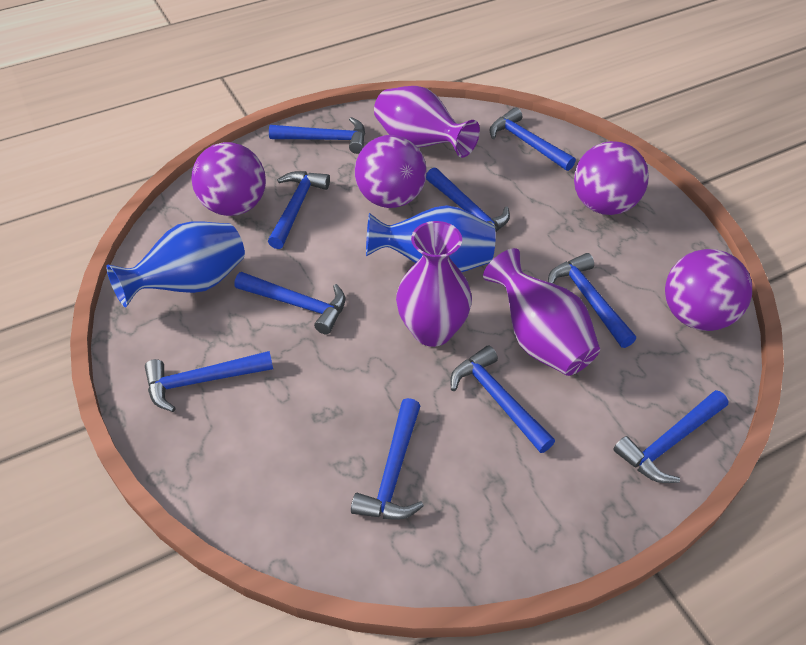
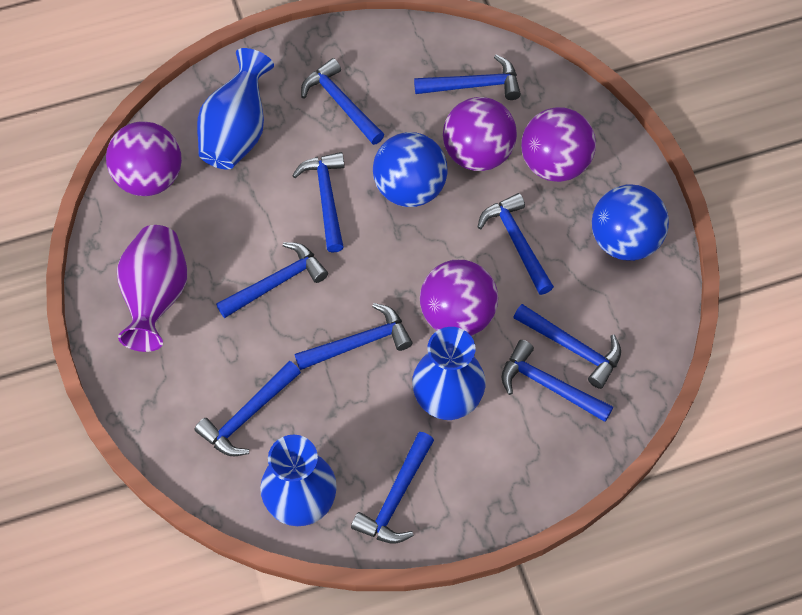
blue ball: none = 0 -> [373,132,448,207] [592,185,669,261] = 2
blue vase: [106,222,245,307] [366,205,496,272] = 2 -> [197,48,274,170] [260,435,337,526] [412,327,486,420] = 3
purple vase: [374,86,480,158] [396,221,472,347] [483,248,600,376] = 3 -> [117,225,187,352] = 1

